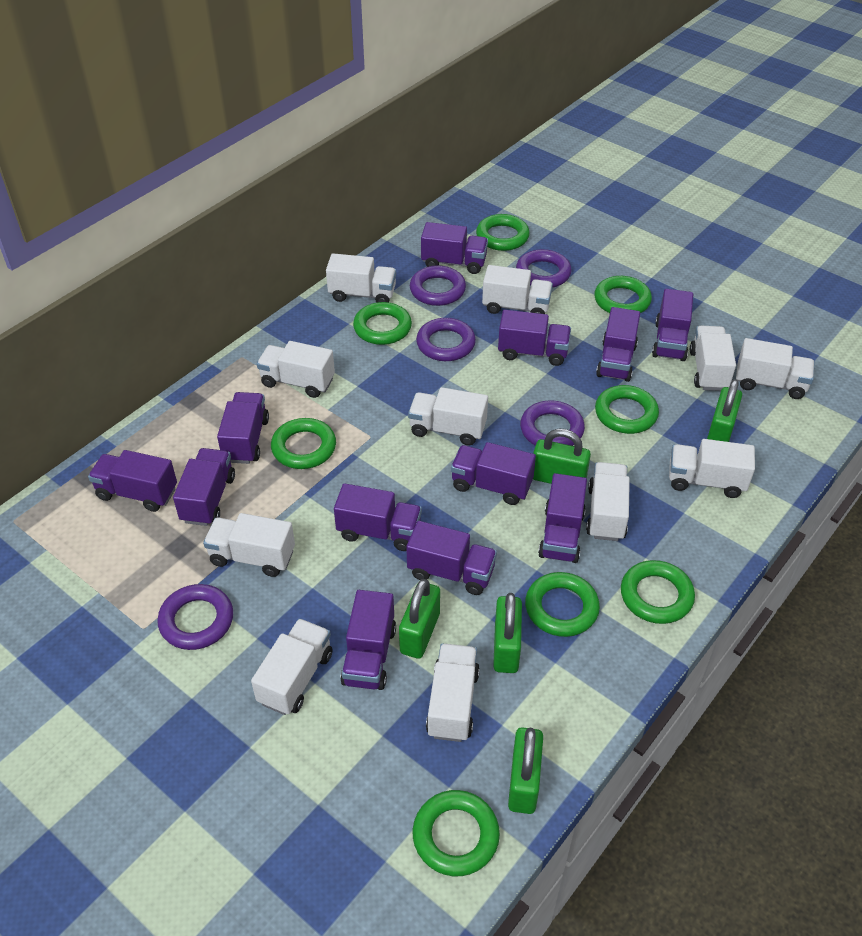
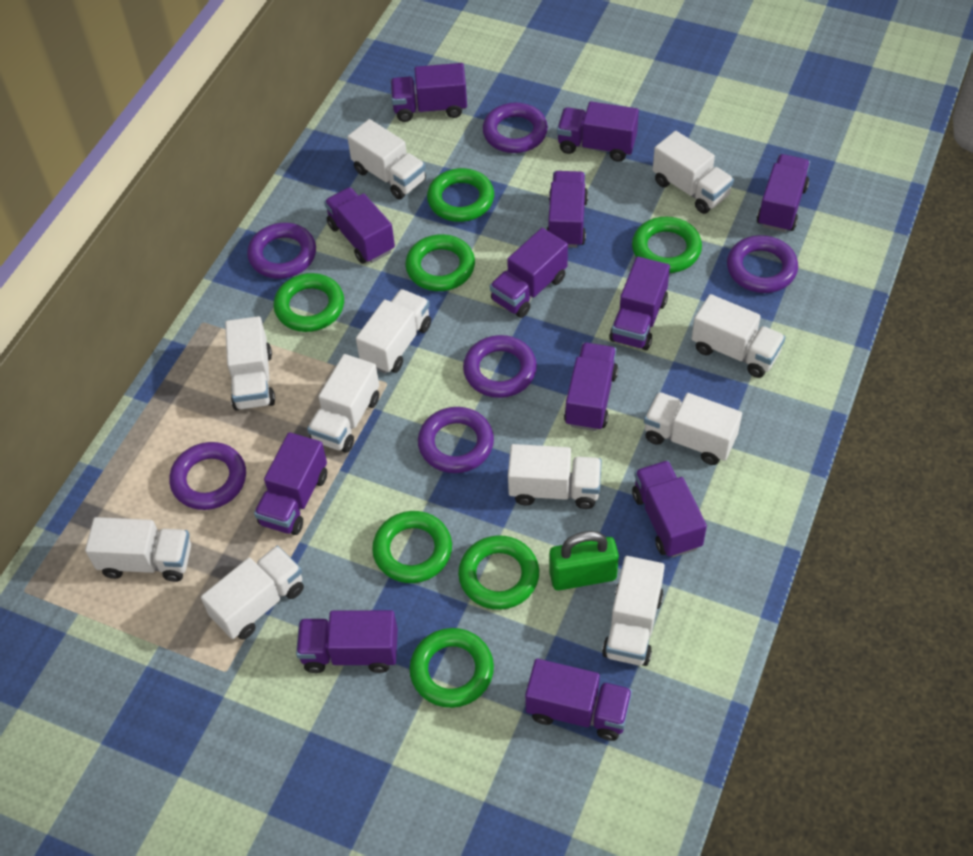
green padlock: [399,579,440,659] [493,593,522,673] [508,727,543,814] [533,429,591,484] [707,379,742,442] = 5 -> [549,531,619,591] = 1
green ring: [271,418,336,469] [353,302,412,345] [413,790,500,877] [476,214,530,251] [525,572,600,637] [594,276,652,313] [595,385,659,434] [621,560,695,624] = 8 -> [273,273,344,332] [372,511,452,583] [405,234,475,291] [409,628,494,708] [427,168,494,222] [458,535,539,610] [632,217,702,273] = 7
purple ring: [157,584,233,650] [410,265,466,306] [416,318,476,361] [516,249,571,288] [520,400,585,446] = 5 -> [169,442,246,510] [247,223,316,279] [418,407,494,473] [463,335,537,398] [483,103,548,153] [727,235,798,293] = 6

